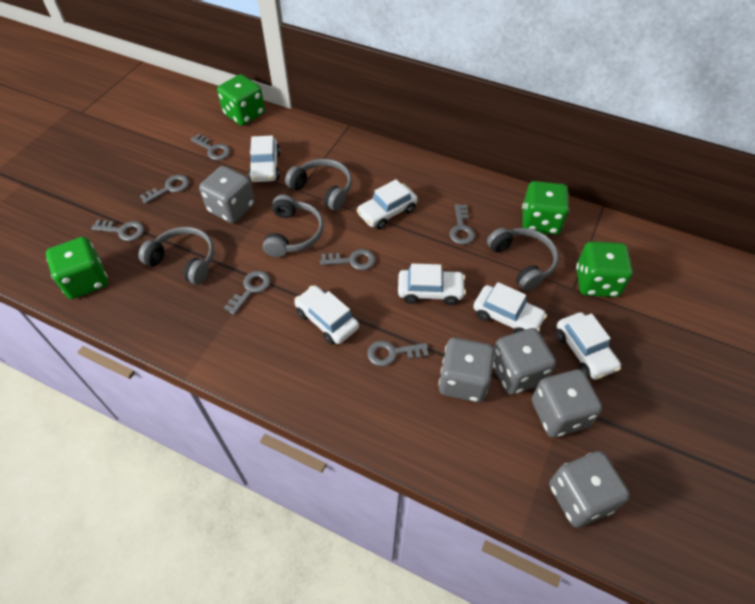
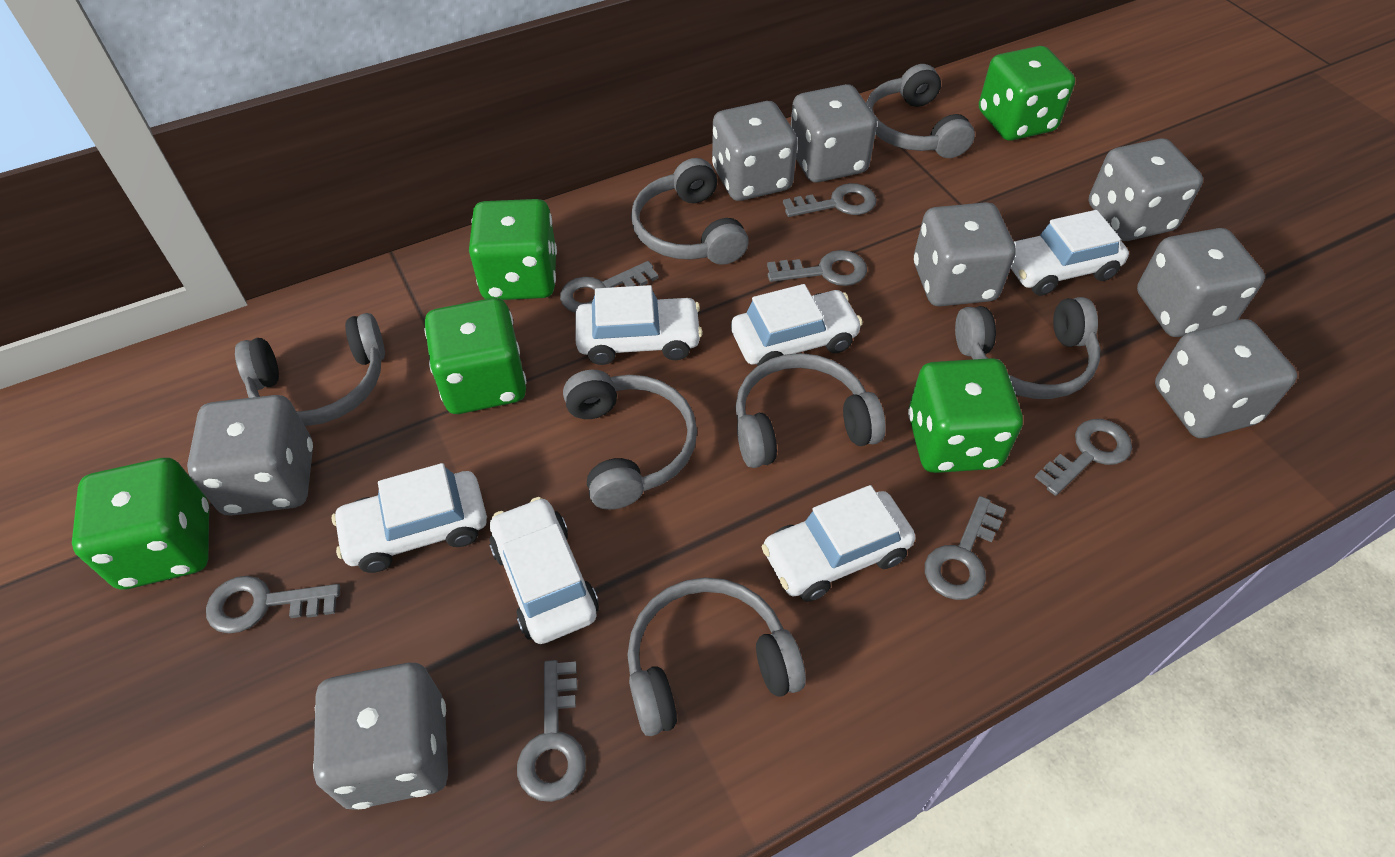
green dice: [46,237,108,299] [217,74,265,126] [522,181,569,235] [576,241,633,297] = 4 -> [72,458,209,589] [424,298,527,414] [469,199,557,300] [908,358,1023,473] [979,46,1075,141] = 5
grey dice: [199,166,255,223] [438,337,495,402] [493,328,556,395] [532,369,602,437] [549,451,630,527] = 5 -> [187,395,313,516] [313,662,448,810] [712,101,798,201] [791,84,877,183] [914,202,1016,306] [1088,138,1203,241] [1137,228,1265,337] [1155,319,1297,438] = 8
grey headphones: [138,227,214,285] [263,195,324,257] [285,159,352,211] [487,228,559,291] = 4 -> [235,313,385,426] [563,370,697,510] [627,577,806,736] [631,158,749,265] [735,353,886,468] [866,64,975,158] [955,297,1100,399] = 7

